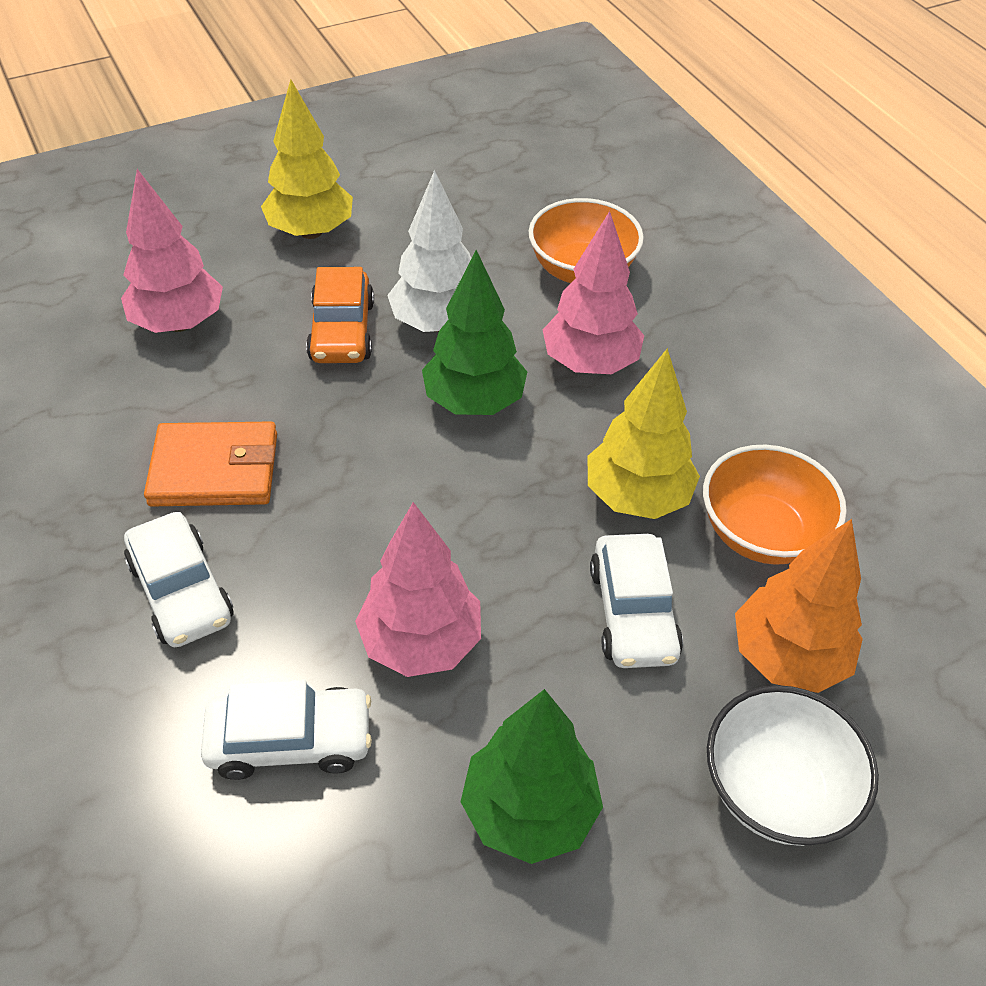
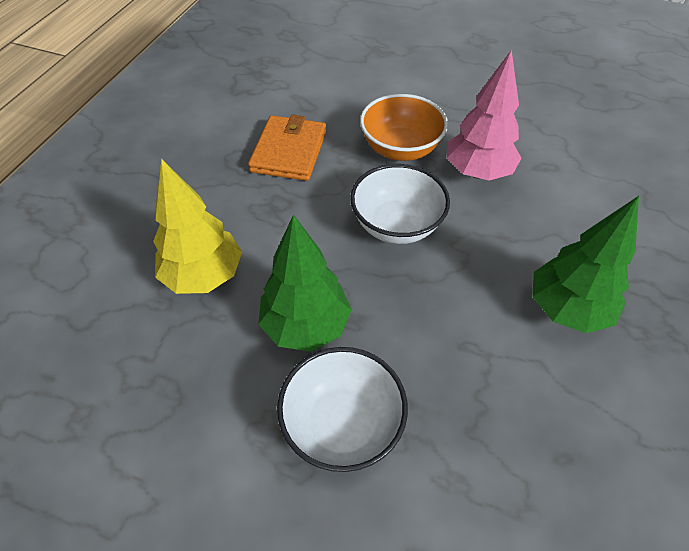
orange bowl: [529,198,644,283] [703,445,847,565] = 2 -> [360,94,448,161] = 1
orange car: [306,267,374,363] = 1 -> none = 0
orange tree: [735,519,863,693] = 1 -> none = 0
pink tree: [121,169,223,333] [355,502,481,677] [543,211,644,374] = 3 -> [447,50,522,180] = 1
white bowl: [707,685,879,846] = 1 -> [277,347,408,472] [350,164,450,244] = 2
white car: [124,512,233,647] [201,680,372,780] [590,534,683,668] = 3 -> none = 0
white tree: [387,170,471,332] = 1 -> none = 0
yellow tree: [261,79,353,239] [588,348,700,519] = 2 -> [153,159,242,294] = 1

